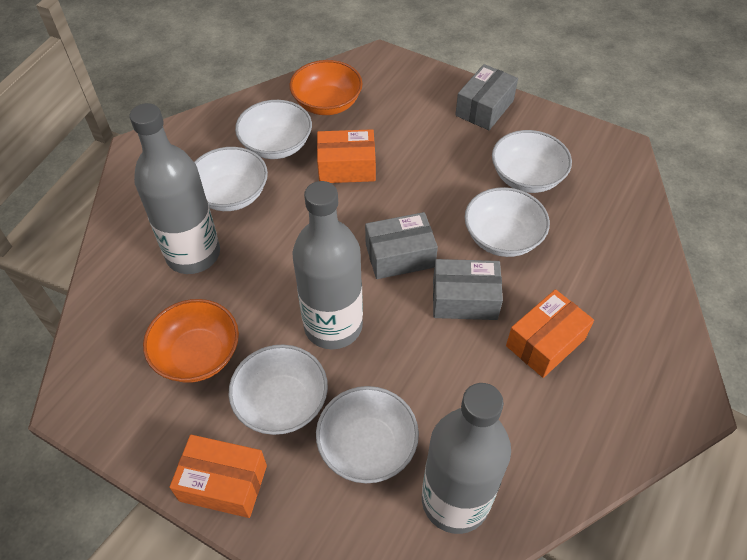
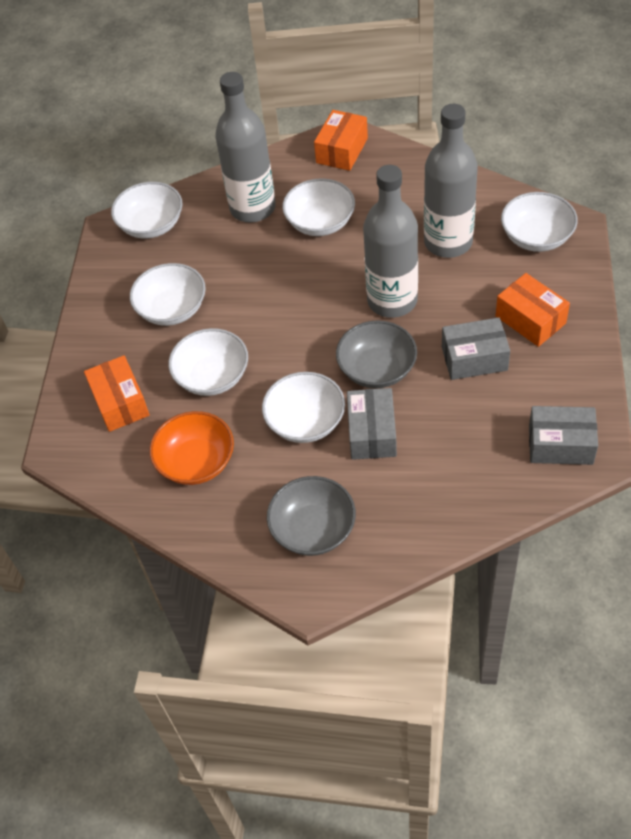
grey bowl: none = 0 -> [267,476,356,556] [336,320,417,388] = 2
orange bowl: [143,299,239,383] [289,60,363,115] = 2 -> [150,411,234,485] = 1

